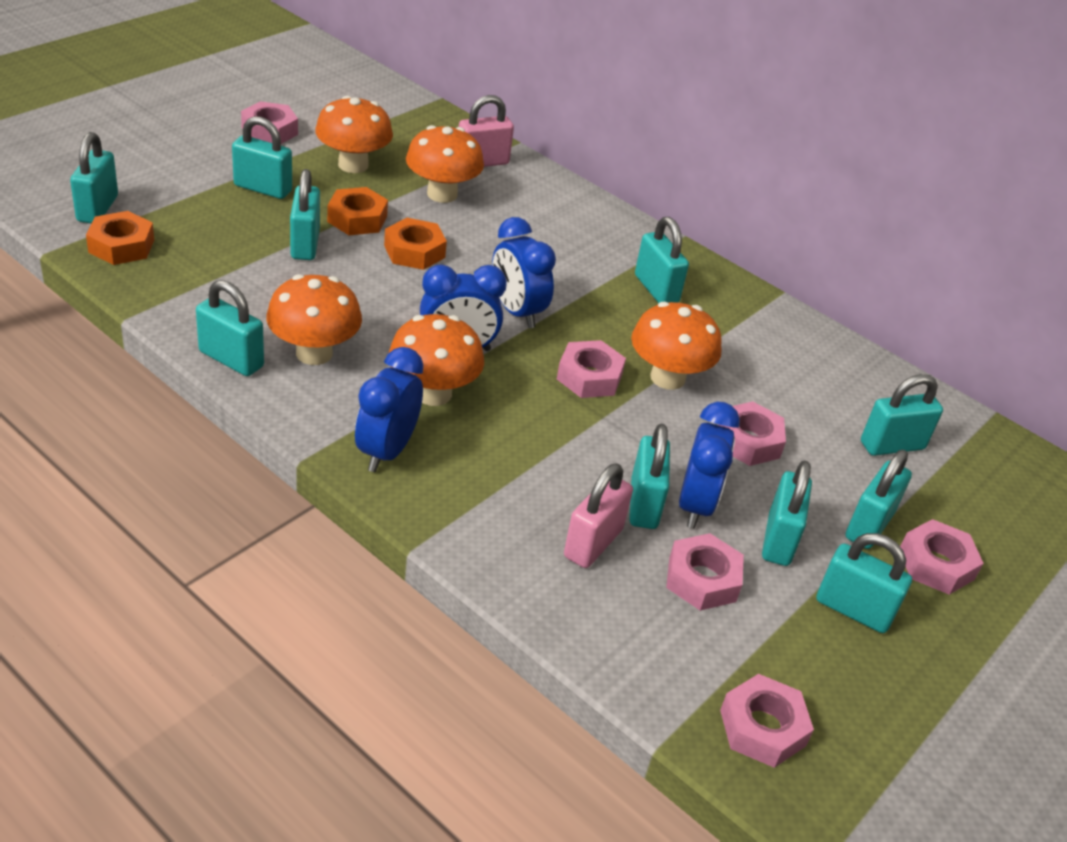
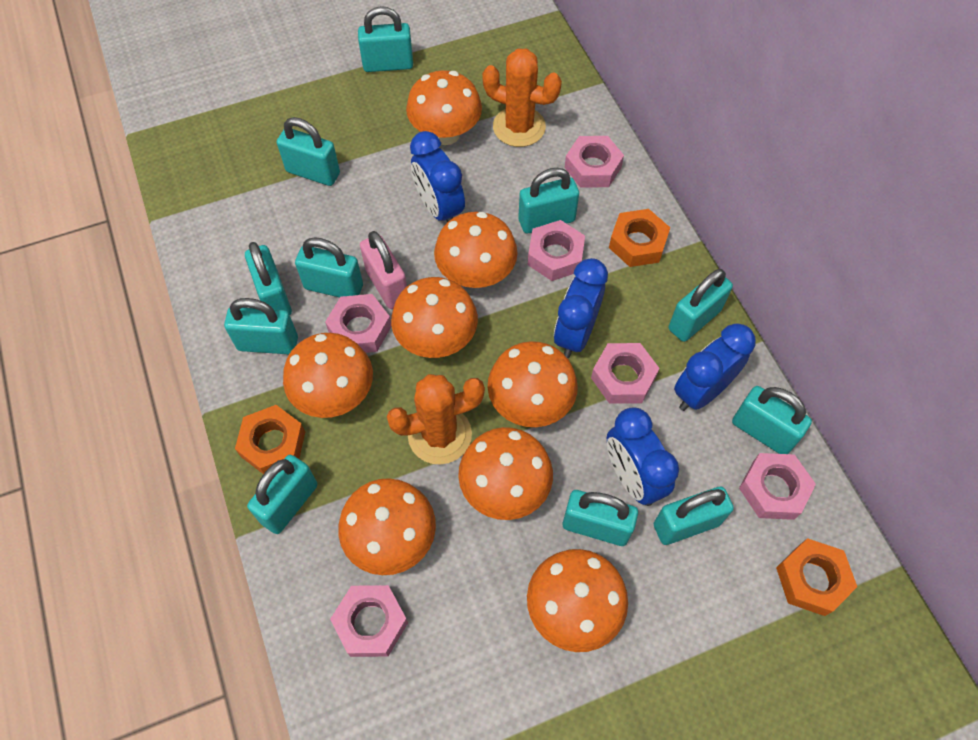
orange cactus: none = 0 -> [387,374,485,465] [482,49,562,147] = 2
orange mushroom: [266,274,362,365] [315,95,393,173] [388,314,484,406] [406,125,484,203] [631,302,722,390] = 5 -> [283,333,373,418] [338,478,436,575] [391,277,478,358] [406,70,482,145] [434,212,517,288] [458,427,553,520] [488,341,578,427] [527,549,628,652] = 8
pink padlock: [459,95,514,167] [564,463,633,568] = 2 -> [360,231,407,309] = 1
turquoise padlock: [70,132,118,223] [196,280,264,376] [232,116,292,199] [290,169,320,260] [629,423,670,529] [635,217,689,303] [762,460,812,566] [816,533,912,633] [845,450,912,549] [861,374,943,456] = 10 -> [224,298,298,354] [245,242,292,315] [247,455,317,534] [277,117,340,186] [295,237,363,297] [358,6,413,72] [518,168,579,233] [563,490,638,546] [654,486,734,545] [669,269,733,342] [732,386,812,454] = 11

